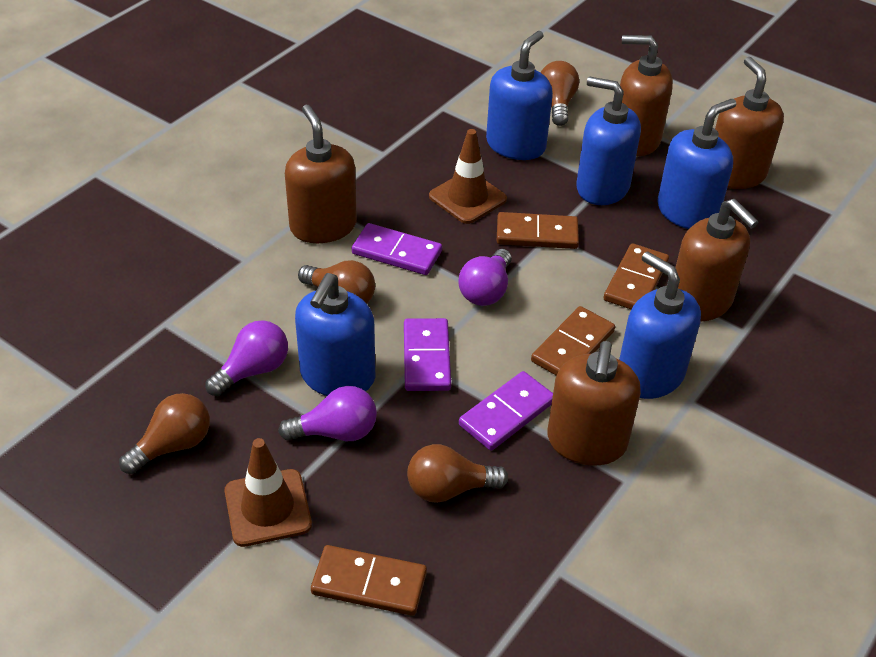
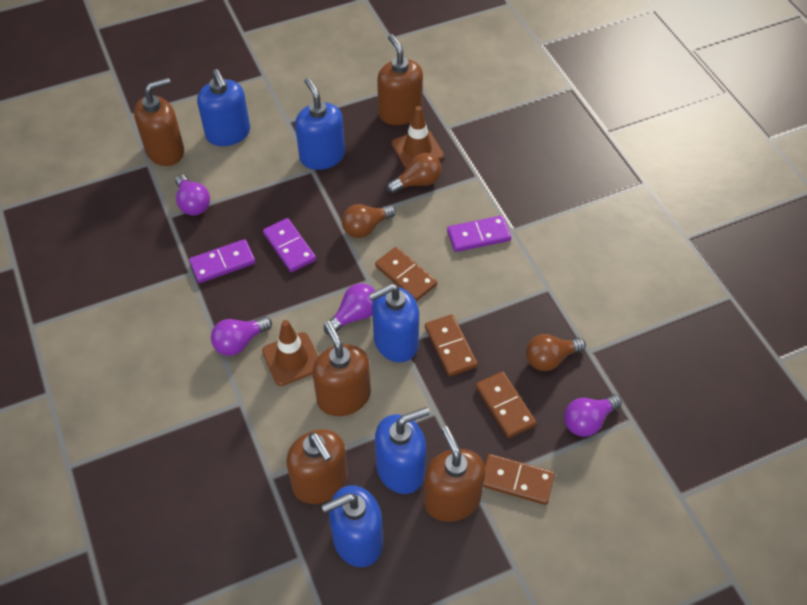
brown light bulb: [119,393,210,474] [298,260,375,304] [407,444,508,503] [541,61,579,126] = 4 -> [342,204,396,238] [387,153,442,193] [526,334,586,371] = 3
purple light bulb: [205,320,288,396] [278,386,377,441] [458,249,512,306] = 3 -> [175,174,210,216] [211,316,272,356] [324,283,375,335] [564,394,622,437] = 4

